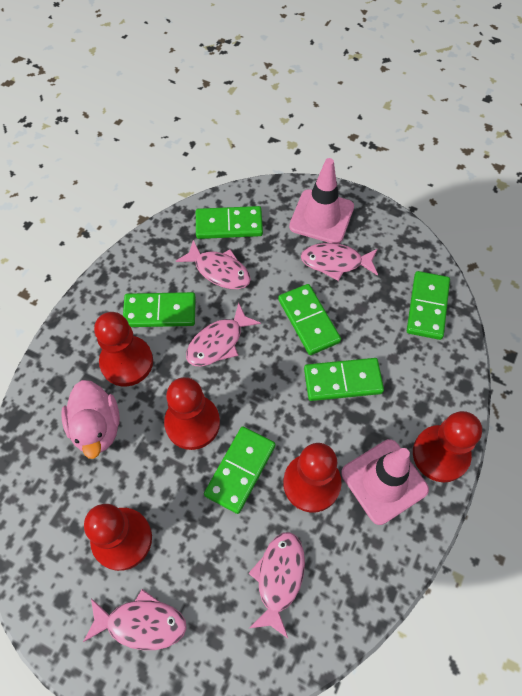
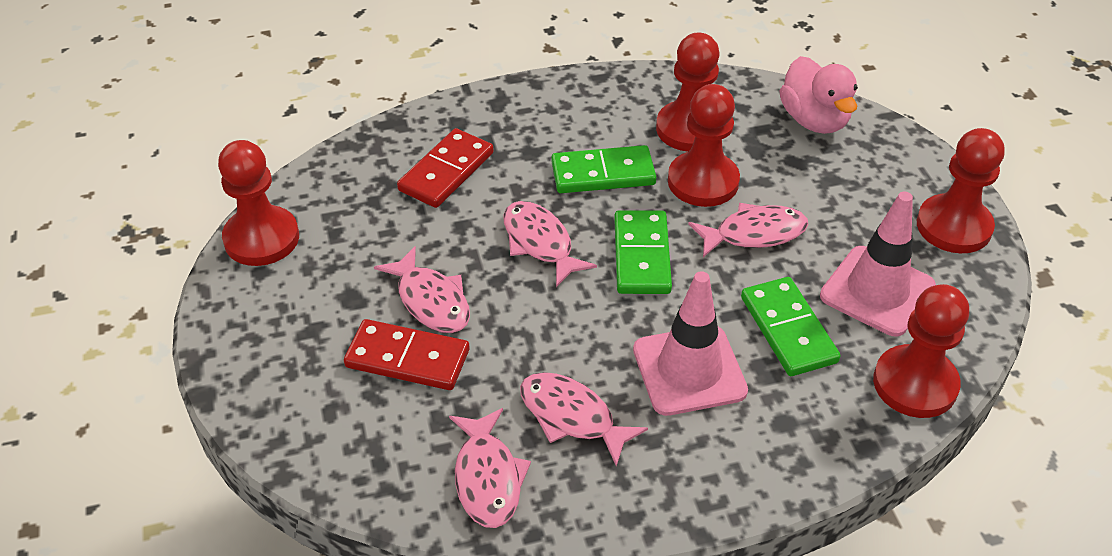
green domino: [123,292,196,327] [196,206,263,239] [204,426,276,514] [278,284,341,355] [304,358,384,401] [407,271,450,340] = 6 -> [551,145,656,193] [614,210,672,294] [741,277,841,376] = 3
red domino: none = 0 -> [344,319,470,390] [397,128,494,208] = 2

